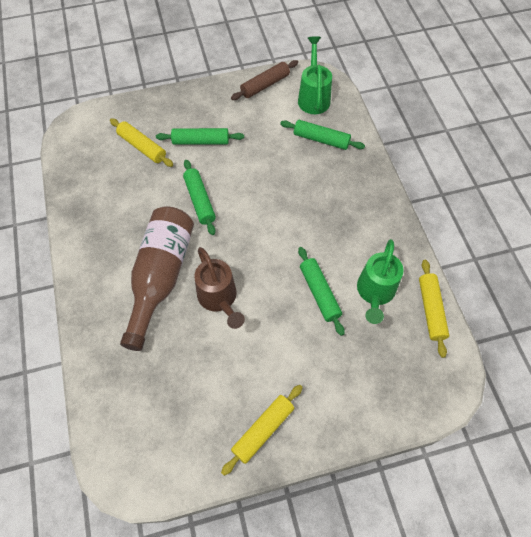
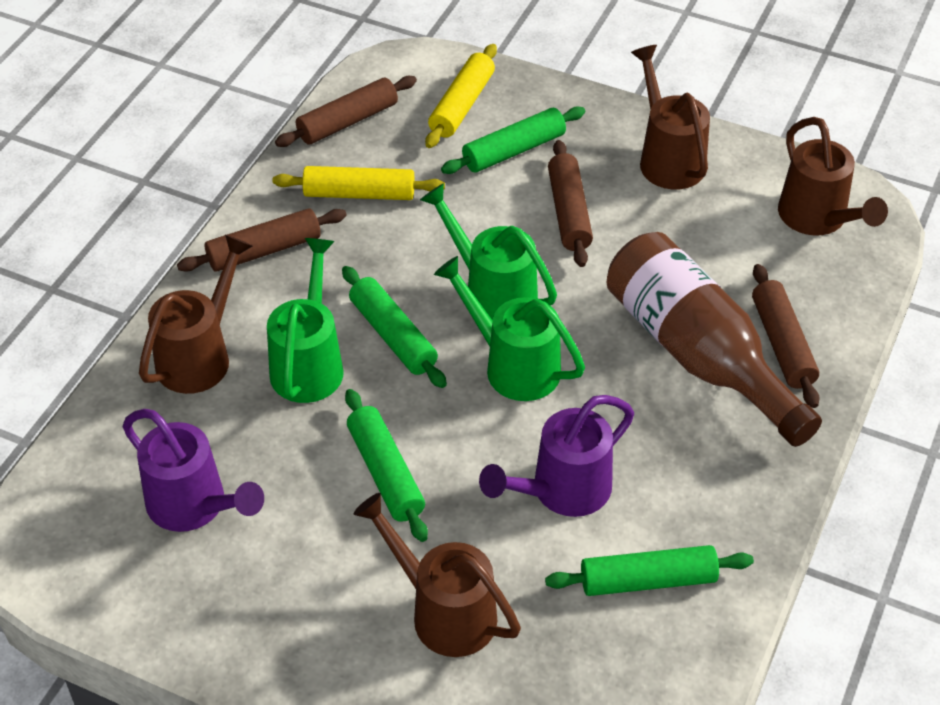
brown rolling pin: [231,60,298,100] = 1 -> [177,208,347,272] [275,76,417,147] [548,140,593,267] [752,264,820,408] = 4
brown watering can: [194,247,245,329] = 1 -> [139,235,253,394] [354,493,521,657] [631,45,710,190] [778,117,888,236] = 4
green watering can: [298,36,332,114] [357,239,403,324] = 2 -> [267,238,344,403] [420,183,557,321] [434,256,585,401] = 3
purple watering can: none = 0 -> [123,409,264,532] [479,395,634,517] = 2
yellow rolling pin: [110,119,173,167] [221,385,303,476] [419,260,449,358] = 3 -> [273,166,445,200] [425,44,497,148] = 2

